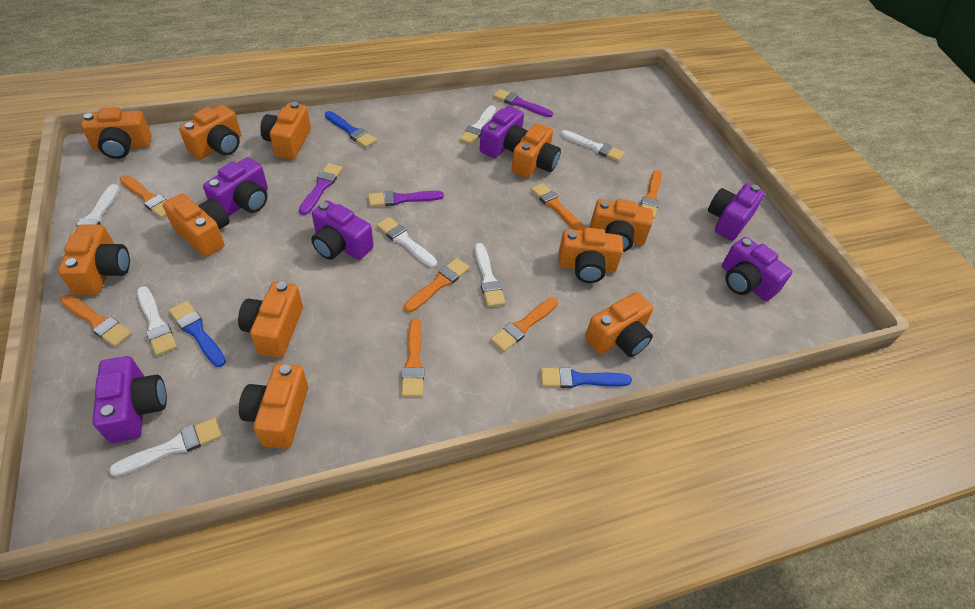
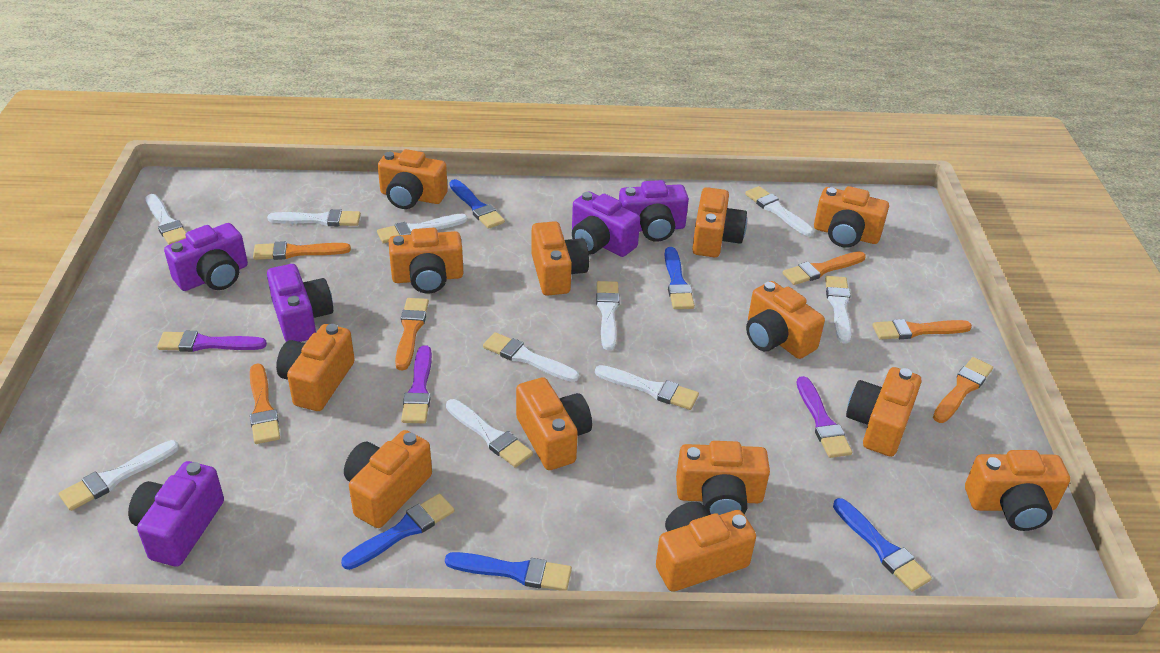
blue brush: [169,301,226,367] [325,111,377,148] [540,367,632,388] = 3 -> [341,494,455,570] [445,552,572,591] [450,179,505,229] [665,247,695,309] [833,498,932,591] = 5
orange brush: [60,294,132,347] [120,175,167,218] [401,319,424,397] [404,258,470,313] [491,297,558,352] [531,183,585,231] [641,170,662,219] = 7 -> [250,363,280,444] [253,241,351,260] [395,298,429,370] [783,251,866,285] [872,319,972,340] [933,357,993,423] = 6
orange camera: [58,225,130,295] [81,107,152,159] [163,194,230,257] [179,105,241,159] [238,281,303,358] [239,363,308,449] [260,102,311,160] [511,123,561,178] [558,228,623,283] [585,292,653,357] [590,199,653,252] = 11 -> [276,324,355,411] [344,430,432,528] [378,149,448,209] [389,228,463,294] [516,377,592,470] [532,221,589,296] [656,502,756,592] [676,441,770,515] [692,187,747,257] [746,281,825,359] [814,186,889,248] [846,367,921,457] [965,450,1070,531] = 13
purple camera: [92,356,167,443] [203,157,268,217] [311,200,373,260] [480,106,528,158] [708,183,765,241] [722,237,792,301] = 6 -> [128,461,224,566] [164,223,248,291] [267,264,333,342] [572,191,640,257] [619,180,689,242] = 5
white brush: [69,184,120,237] [109,418,222,477] [137,286,177,356] [376,217,437,268] [460,105,496,145] [475,243,505,307] [561,130,625,162] = 7 -> [59,440,179,511] [145,194,186,245] [267,209,361,226] [377,213,468,244] [446,399,533,468] [483,332,579,382] [595,365,699,410] [596,281,620,350] [745,186,814,236] [825,276,851,344] = 10

